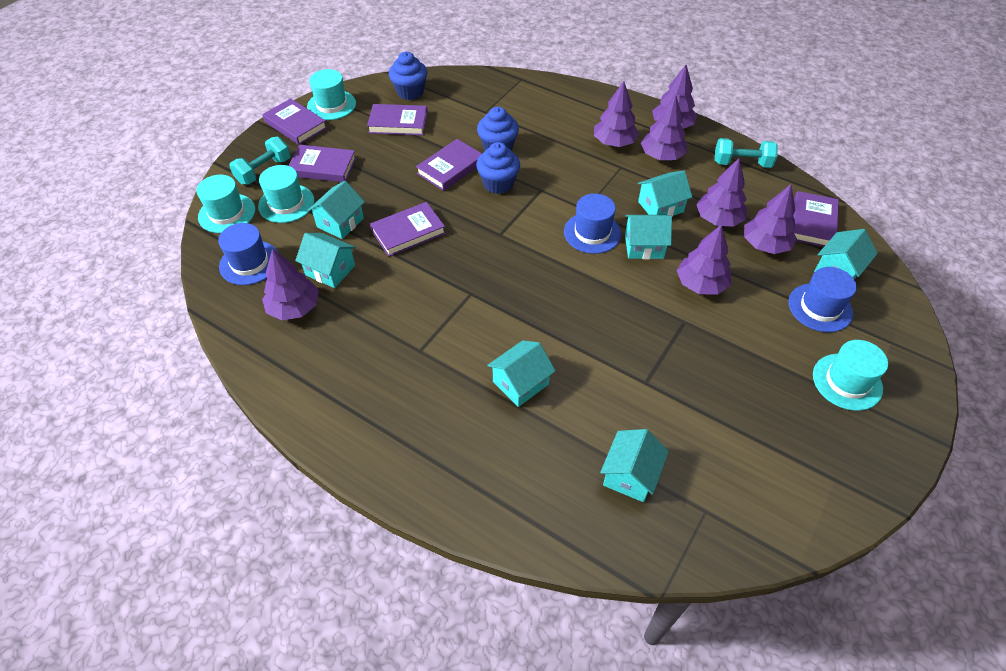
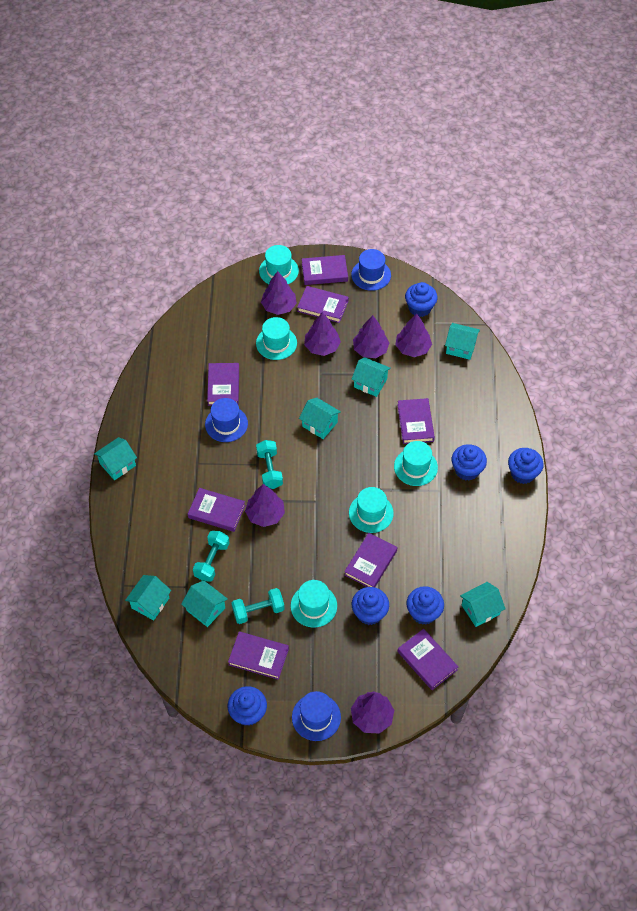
blue cupcake: [389,52,427,100] [476,142,520,194] [477,107,519,151] = 3 -> [228,686,267,726] [352,587,389,625] [405,282,438,317] [406,586,444,625] [452,444,487,481] [508,448,544,484] = 6
purple book: [262,98,327,145] [288,145,356,182] [367,104,428,135] [370,202,446,257] [416,139,482,191] [793,191,839,247] = 6 -> [188,488,245,532] [207,363,239,406] [228,631,289,680] [297,286,349,323] [302,255,348,285] [344,533,397,587] [397,629,458,690] [398,398,435,444] = 8
purple tree: [262,249,319,320] [594,81,639,147] [641,94,687,160] [652,65,697,129] [676,224,731,295] [696,158,747,227] [744,184,797,254] = 7 -> [245,484,285,527] [261,271,297,315] [304,312,341,356] [351,691,394,734] [353,315,389,358] [395,314,432,357] = 6
turquoise dumbbell: [229,137,291,184] [715,138,778,168] = 2 -> [193,531,230,582] [231,588,285,624] [256,440,283,489] = 3
turquoise hat: [196,175,255,233] [258,165,315,223] [307,69,356,120] [813,340,888,411] = 4 -> [256,317,297,360] [259,245,299,284] [291,580,337,628] [349,487,394,533] [394,441,438,486] = 5

